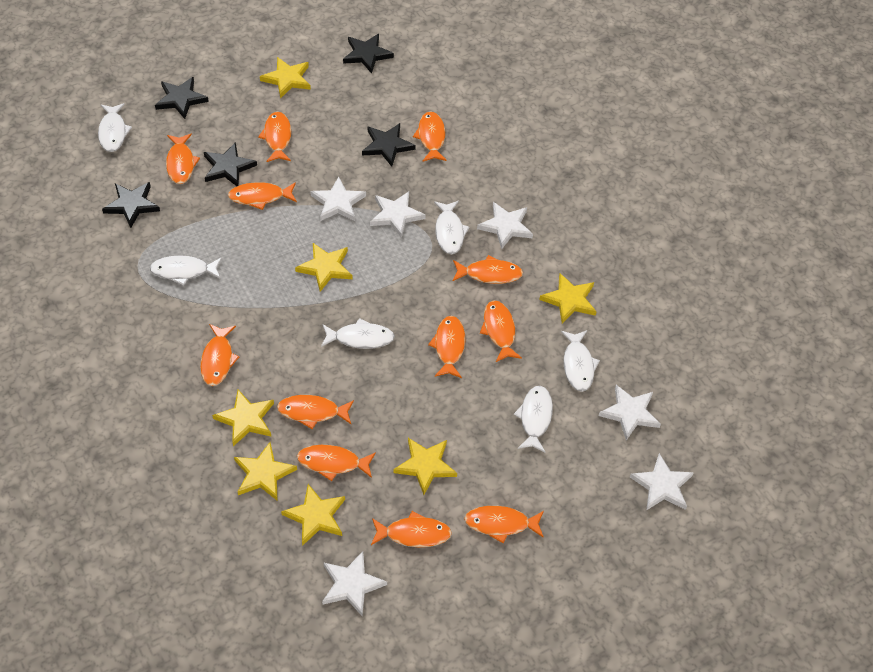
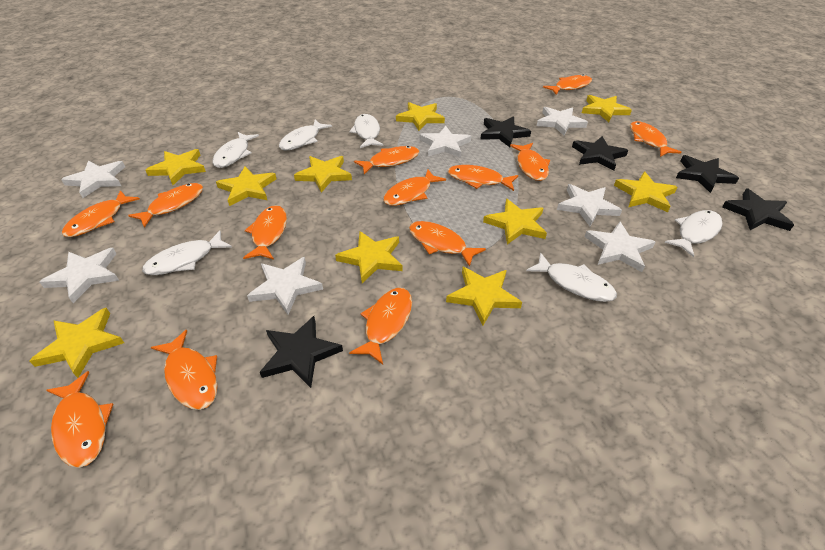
orange fish: [166,134,200,184] [200,324,239,386] [228,182,297,210] [258,112,291,162] [277,395,354,429] [297,445,376,481] [371,511,452,547] [413,111,447,162] [428,316,465,378] [453,255,523,284] [464,506,544,543] [480,300,522,362] = 12 -> [46,371,113,468] [62,190,140,237] [128,183,203,228] [151,330,217,410] [243,205,287,260] [349,288,412,365] [354,146,420,174] [383,170,446,206] [409,221,486,267] [448,165,518,191] [510,143,550,181] [543,74,592,95] [630,121,681,157] = 13
white star: [310,177,366,221] [322,551,387,616] [370,191,426,238] [477,202,533,249] [599,385,661,440] [630,453,694,511] = 6 -> [39,248,119,303] [61,161,125,198] [247,257,323,315] [419,126,471,158] [537,107,588,136] [557,184,622,226] [585,222,655,272] = 7
yellow star: [212,390,274,446] [234,442,297,501] [260,57,311,99] [281,484,345,546] [295,243,352,292] [393,438,457,495] [539,273,597,324] = 7 -> [29,308,124,378] [146,149,206,185] [216,166,277,206] [294,156,352,193] [335,231,403,283] [396,102,445,131] [446,267,522,325] [483,199,547,245] [582,95,632,122] [614,172,677,212] = 10

